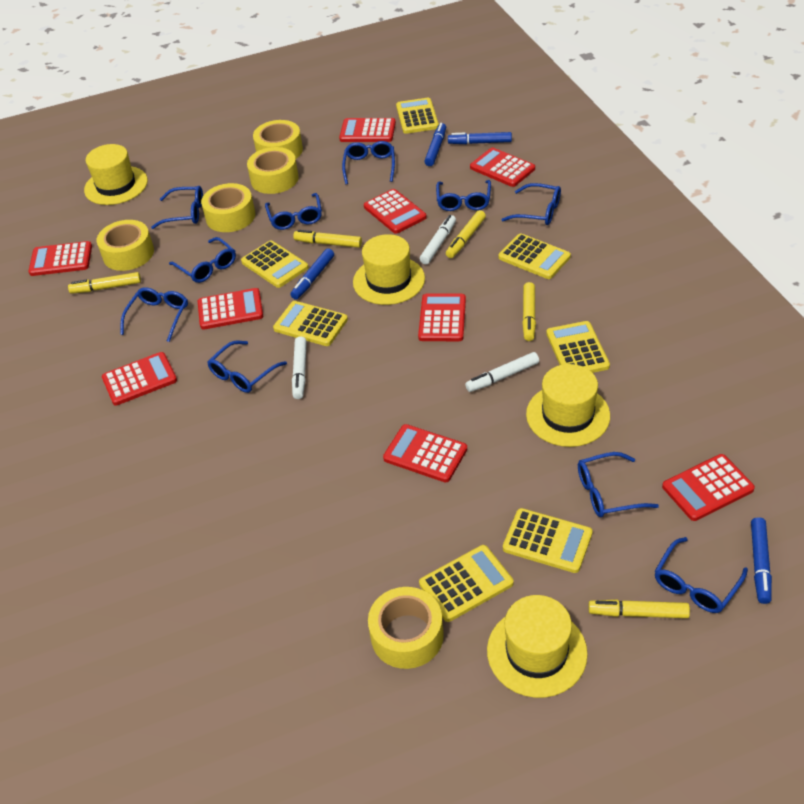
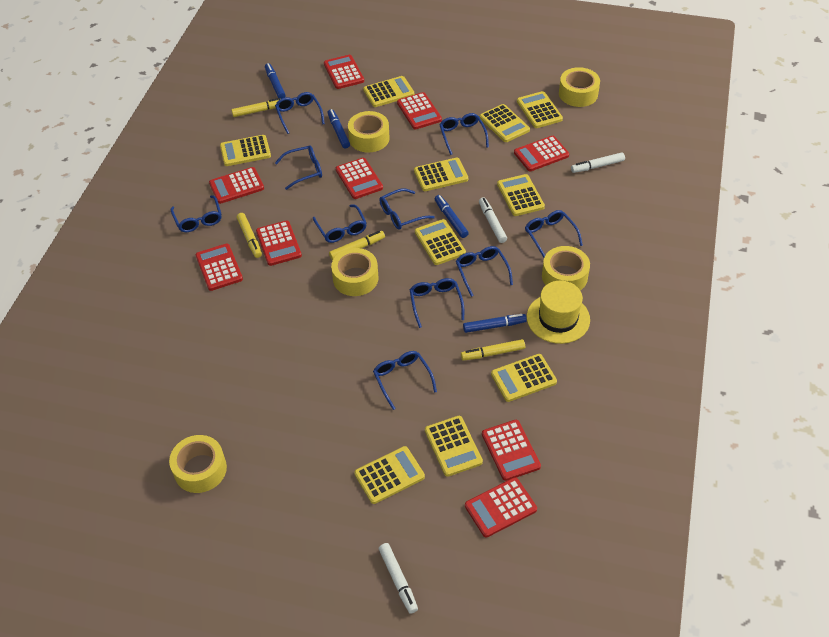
yellow calculator: [241,240,309,288] [273,301,348,346] [396,98,439,134] [419,545,513,622] [499,234,571,279] [503,508,593,573] [546,321,610,373] = 7 -> [220,135,271,166] [354,446,425,504] [363,76,414,107] [414,158,468,191] [415,219,466,265] [425,416,483,477] [480,104,530,142] [491,354,557,402] [497,174,545,216] [517,91,563,128] = 10
yellow hat: [84,144,148,205] [353,234,425,305] [487,595,588,698] [526,364,610,447] = 4 -> [527,281,590,344] = 1
yellow marker: [68,272,141,294] [293,230,362,248] [446,210,486,258] [522,282,536,341] [589,600,690,618] = 5 -> [231,98,280,117] [237,213,262,258] [329,231,385,260] [461,339,525,361] = 4

